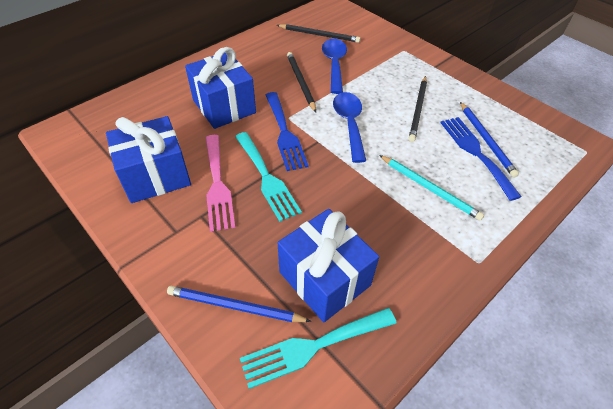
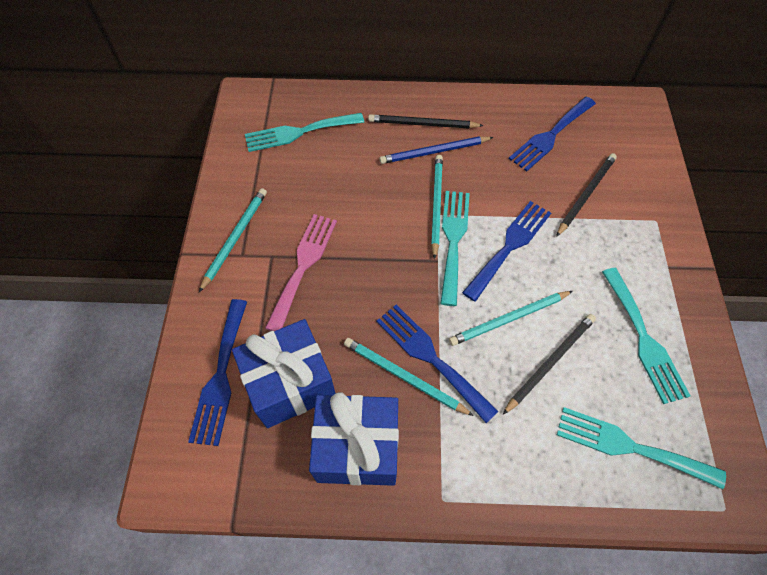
blue fork: [266,92,309,171] [440,117,522,201] = 2 -> [188,299,247,446] [376,305,498,423] [462,201,551,302] [509,97,596,172] = 4
blue gift: [106,116,191,203] [185,47,256,129] [278,209,379,322] = 3 -> [232,319,335,428] [309,392,399,486] = 2
blue pencil: [167,286,311,322] [460,102,519,178] = 2 -> [379,137,494,164] = 1
blue spoon: [322,39,347,94] [333,92,366,163] = 2 -> none = 0
turquoise fork: [235,132,302,222] [240,308,397,389] = 2 -> [245,113,364,152] [440,191,470,306] [557,407,726,489] [602,268,690,404] = 4
turquoise pencil: [379,155,484,221] = 1 -> [199,188,267,292] [344,338,474,416] [431,155,443,259] [449,291,573,346] = 4

